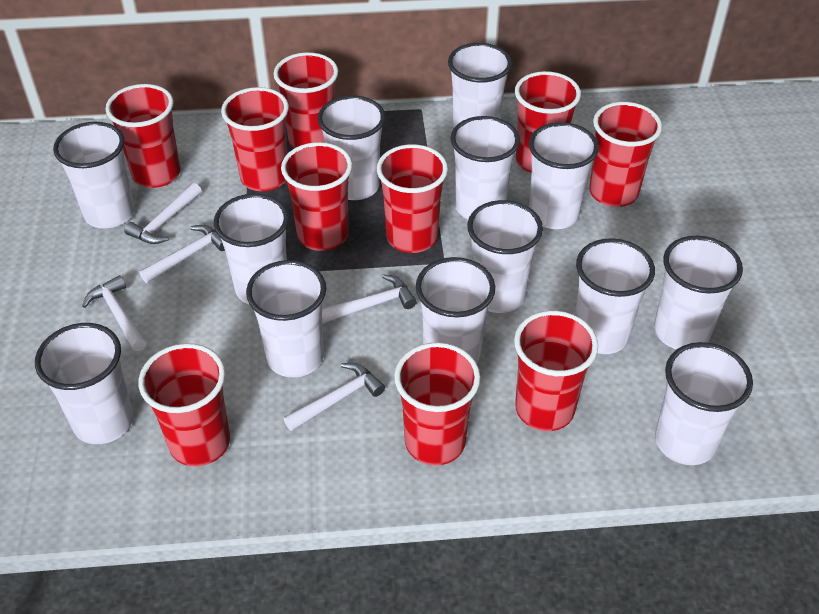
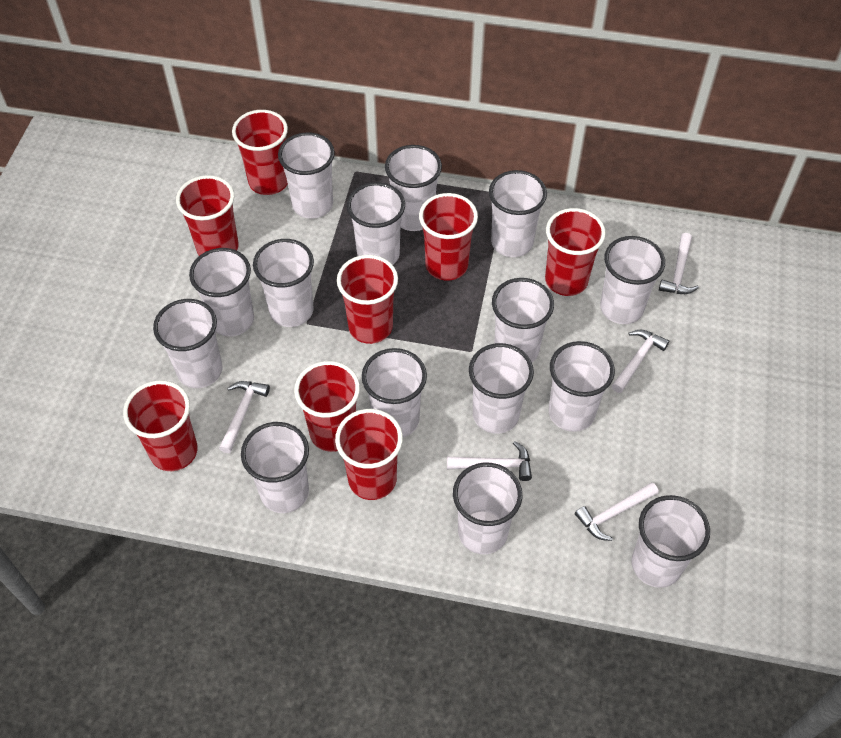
red cup: [106,84,180,188] [139,343,230,466] [221,87,289,191] [274,52,338,149] [281,142,352,251] [377,144,448,253] [394,342,480,466] [514,311,598,431] [515,71,581,173] [589,102,662,207] = 10 -> [123,380,198,471] [176,175,239,256] [232,110,288,195] [294,361,360,452] [335,409,403,500] [337,255,398,344] [419,193,478,281] [545,208,606,296] = 8
white cup: [35,323,134,444] [53,122,135,229] [214,194,289,304] [246,260,326,378] [318,96,385,200] [416,257,495,363] [448,43,512,129] [450,116,520,219] [467,200,543,313] [529,122,599,229] [575,238,655,354] [654,236,743,349] [655,342,753,465] = 13 -> [153,299,222,388] [189,248,254,336] [241,422,309,513] [253,239,314,327] [278,132,335,219] [347,182,405,265] [362,348,427,437] [385,145,442,231] [453,462,522,554] [469,343,534,434] [489,170,547,257] [492,278,554,362] [549,341,615,432] [600,236,665,324] [632,495,710,588] = 15

